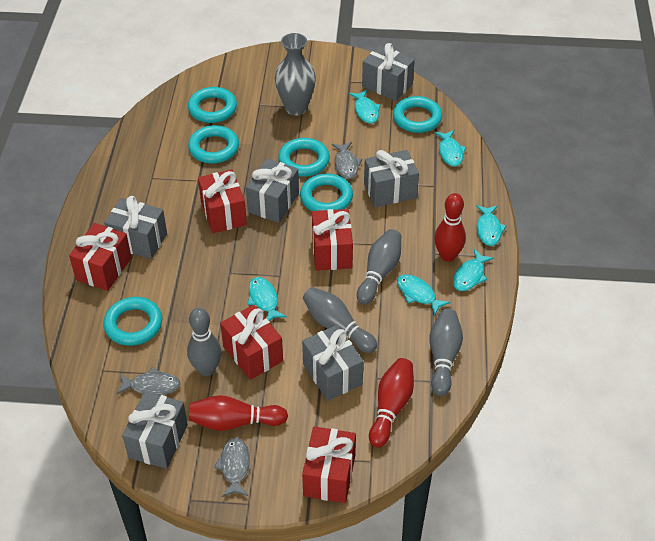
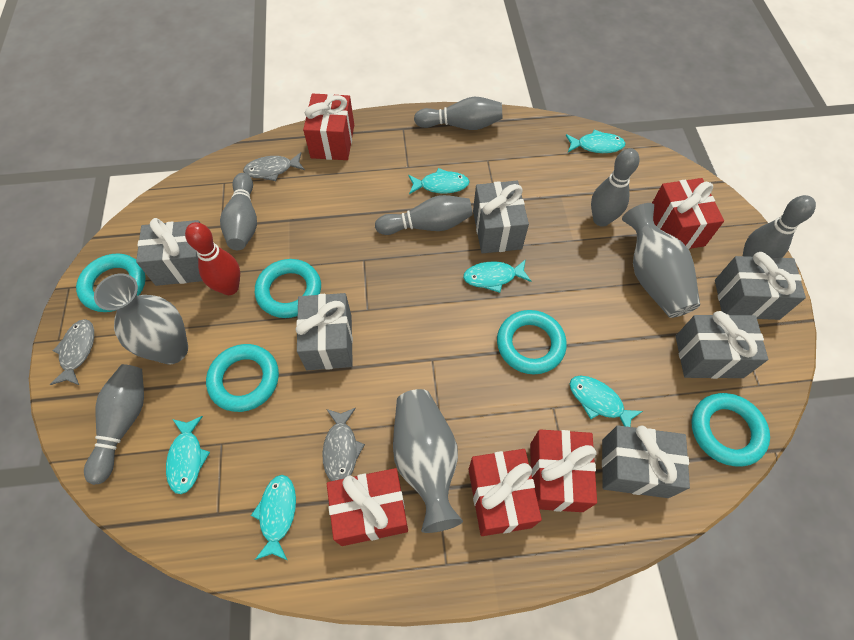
grey bowling pin: [187,308,221,376] [303,287,377,353] [357,229,401,305] [429,309,463,396] = 4 -> [84,364,144,485] [220,173,257,250] [375,195,473,235] [414,97,502,130] [591,148,639,227] [743,195,816,258] = 6
grey vase: [275,33,316,116] = 1 -> [94,273,188,364] [393,389,463,533] [622,203,700,318] = 3
red bowling pin: [189,395,288,431] [369,358,414,448] [434,193,466,262] = 3 -> [185,222,240,295] = 1
turquoise ring: [103,297,162,346] [188,87,237,123] [188,125,239,163] [278,138,330,177] [300,174,353,211] [393,96,442,133] = 6 -> [76,253,146,312] [206,344,279,412] [255,259,321,318] [497,310,567,374] [692,393,770,466] = 5

